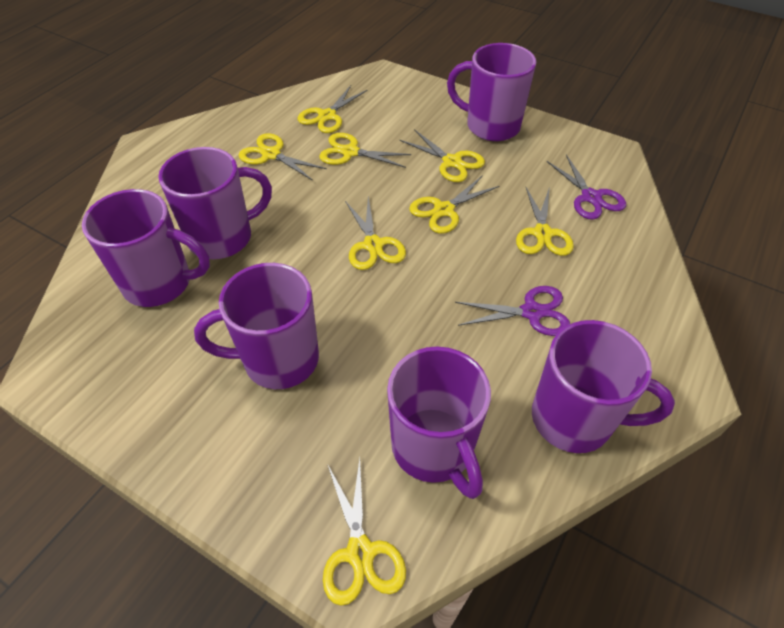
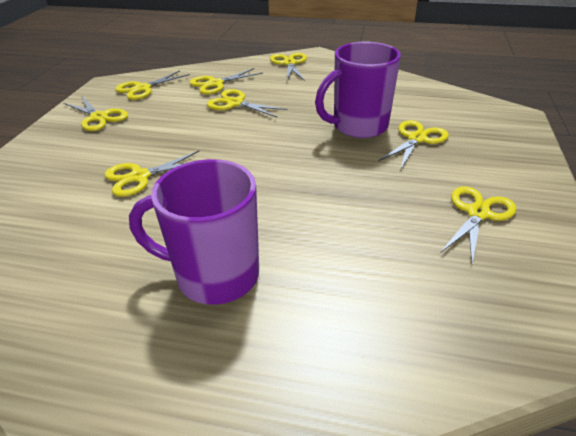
purple mug: [82,189,210,307] [158,147,272,259] [194,263,319,389] [387,346,491,499] [447,43,536,141] [532,320,675,453] = 6 -> [129,159,259,305] [315,42,401,138] = 2
purple scissors: [455,286,570,336] [547,155,626,220] = 2 -> none = 0

